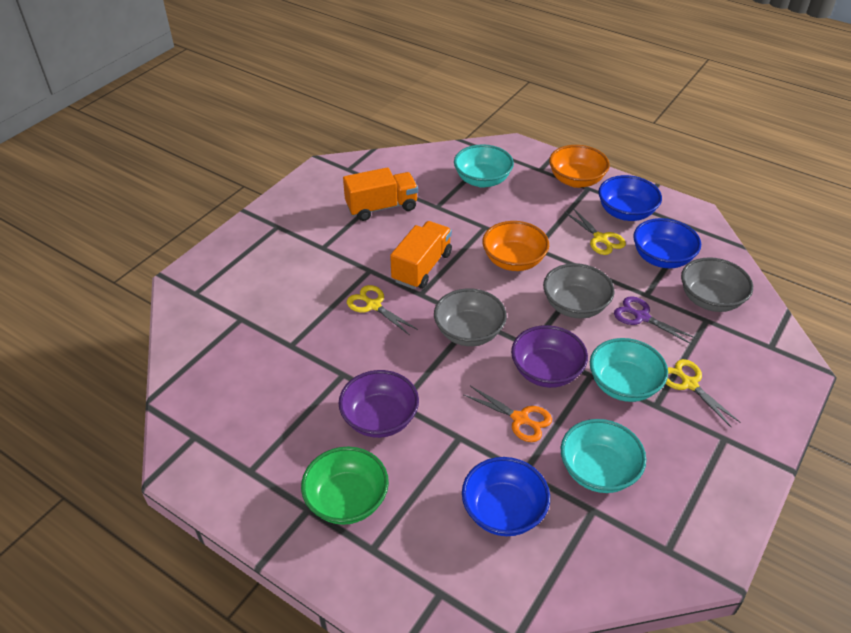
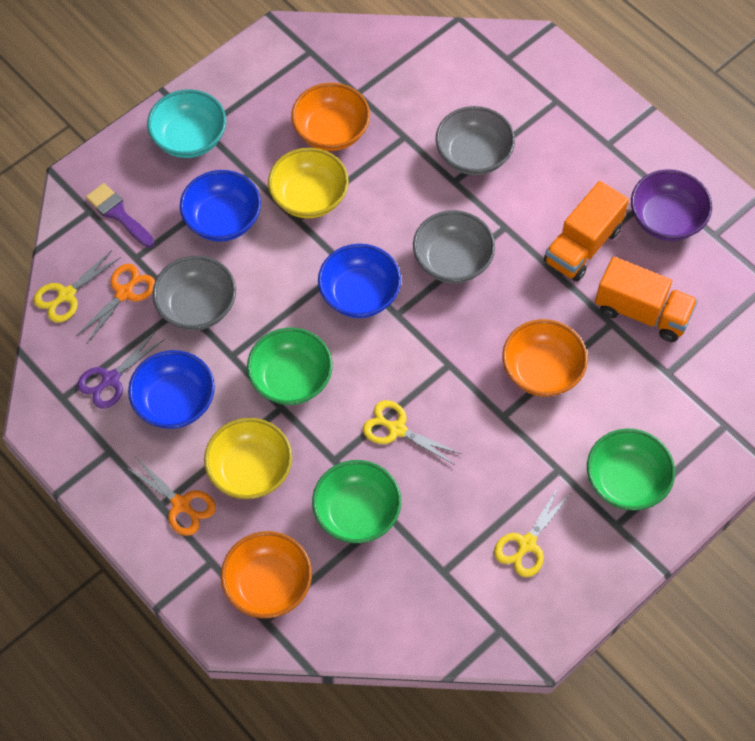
green bowl: [301,447,389,525] = 1 -> [247,328,333,405] [312,460,401,543] [587,428,675,510] = 3
orange bowl: [482,221,549,271] [549,145,610,188] = 2 -> [221,531,312,618] [291,83,370,151] [502,319,588,397] = 3
orange scissors: [463,386,552,442] = 1 -> [76,264,155,343] [127,457,216,536] = 2
purple bowl: [338,370,419,438] [511,325,588,388] = 2 -> [631,169,712,241] = 1
purple brush: none = 0 -> [86,183,155,248] = 1
turquoise bowl: [454,144,514,188] [561,419,646,493] [590,338,668,402] = 3 -> [147,89,226,158] = 1
yellow bowl: none = 0 -> [204,418,292,499] [268,148,349,218] = 2

